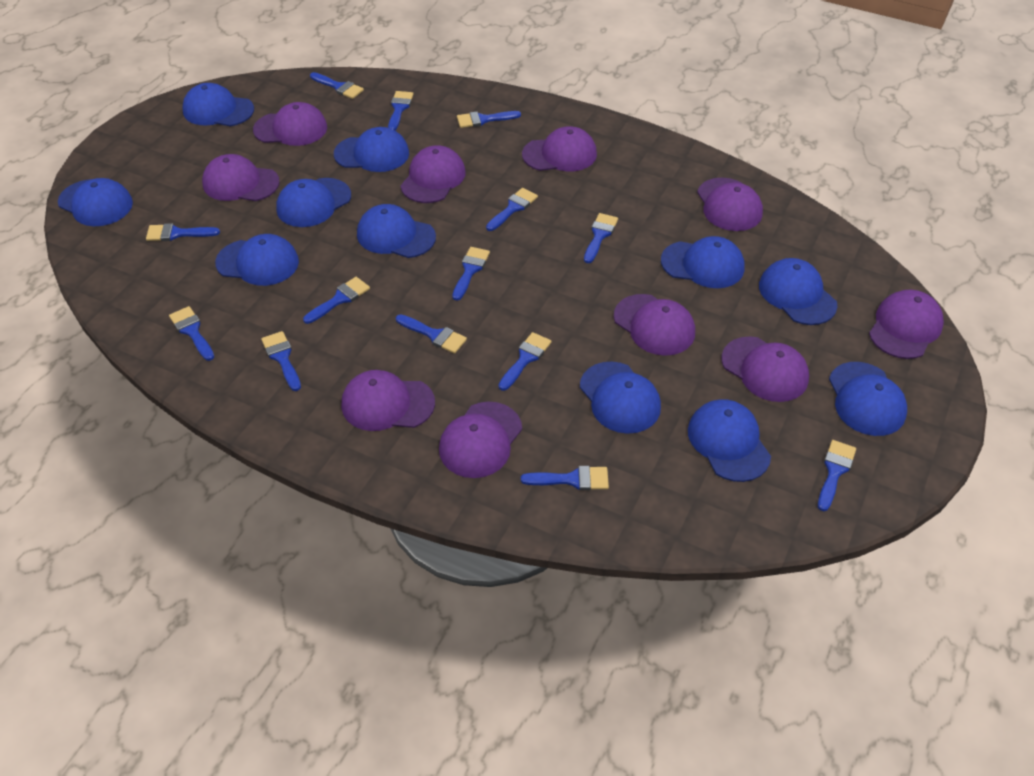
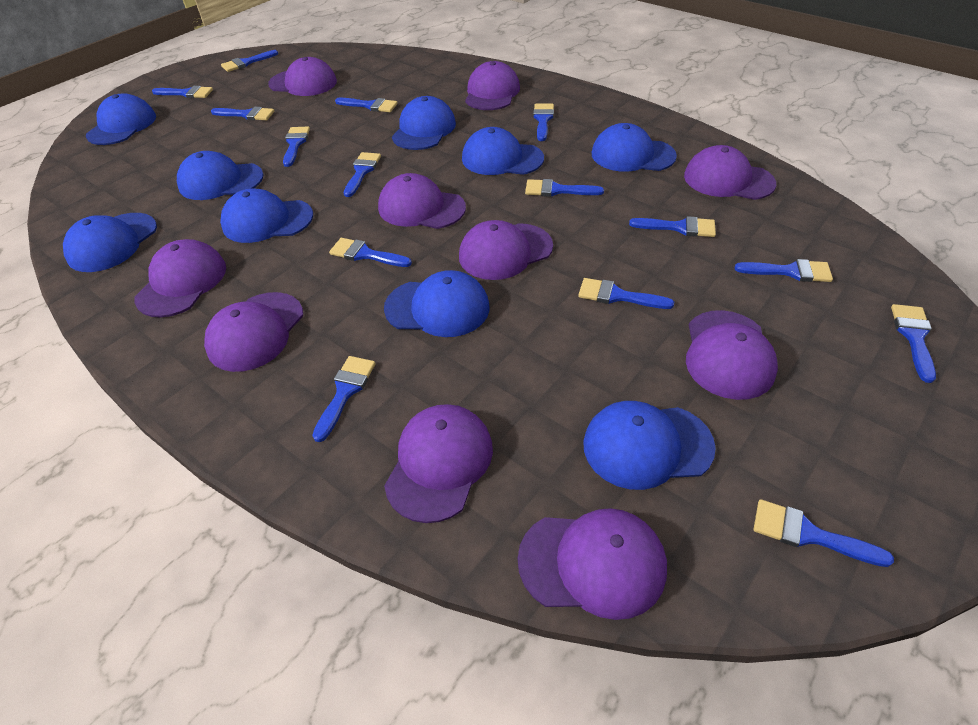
blue brush: [146,223,220,241] [169,306,214,361] [261,331,301,391] [303,277,370,324] [310,72,364,99] [388,91,413,130] [396,314,467,354] [452,247,490,300] [457,111,521,128] [486,188,538,231] [499,332,551,391] [521,466,609,490] [584,213,618,263] [818,440,856,511] = 14 -> [152,86,213,98] [211,107,274,120] [221,50,278,72] [283,127,310,167] [312,356,376,442] [329,238,412,267] [335,98,397,112] [344,152,381,197] [525,179,604,197] [533,103,554,141] [578,278,674,309] [629,216,716,237] [734,259,833,282] [754,499,894,567] [891,304,936,383] = 15
blue cap: [58,178,133,226] [182,83,254,126] [215,234,299,286] [276,178,351,227] [334,127,409,172] [357,204,436,258] [580,361,661,434] [661,236,745,288] [688,399,771,482] [759,258,837,325] [829,362,907,436] = 11 -> [63,213,157,272] [86,93,156,145] [177,151,264,200] [220,189,313,243] [384,270,490,337] [392,96,456,150] [462,127,544,175] [583,401,716,490] [592,123,677,172] = 9

